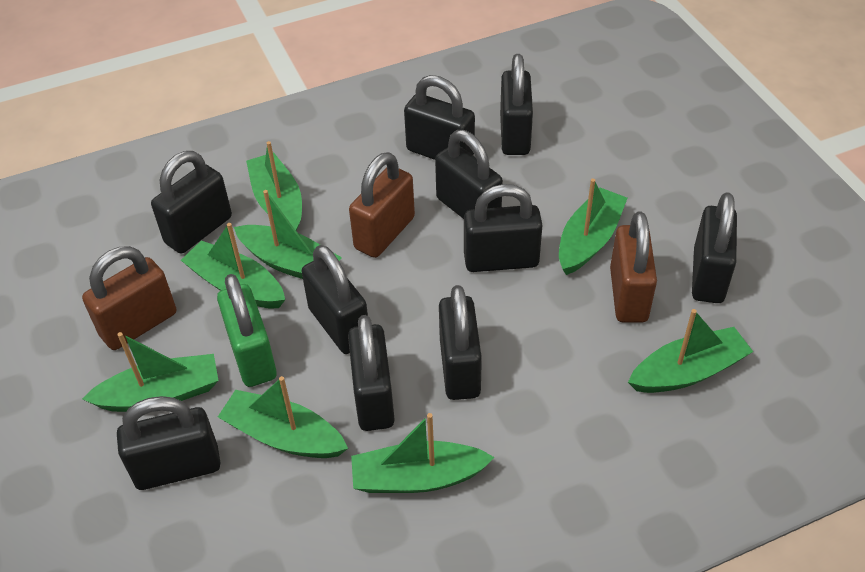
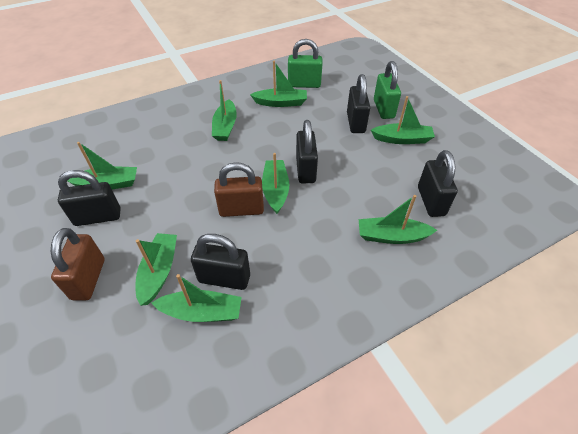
black padlock: [117,396,220,490] [151,151,232,254] [301,245,368,354] [348,315,395,431] [404,75,475,160] [435,130,503,219] [439,285,482,400] [464,184,542,272] [500,54,533,155] [692,192,737,303] = 10 -> [58,170,121,226] [191,234,250,290] [296,120,318,184] [347,74,370,133] [418,150,458,217] = 5
brown padlock: [82,246,176,350] [349,152,415,258] [610,212,657,323] = 3 -> [51,228,105,301] [214,162,264,217] = 2
green padlock: [217,274,277,387] = 1 -> [288,39,323,88] [374,61,401,119] = 2

